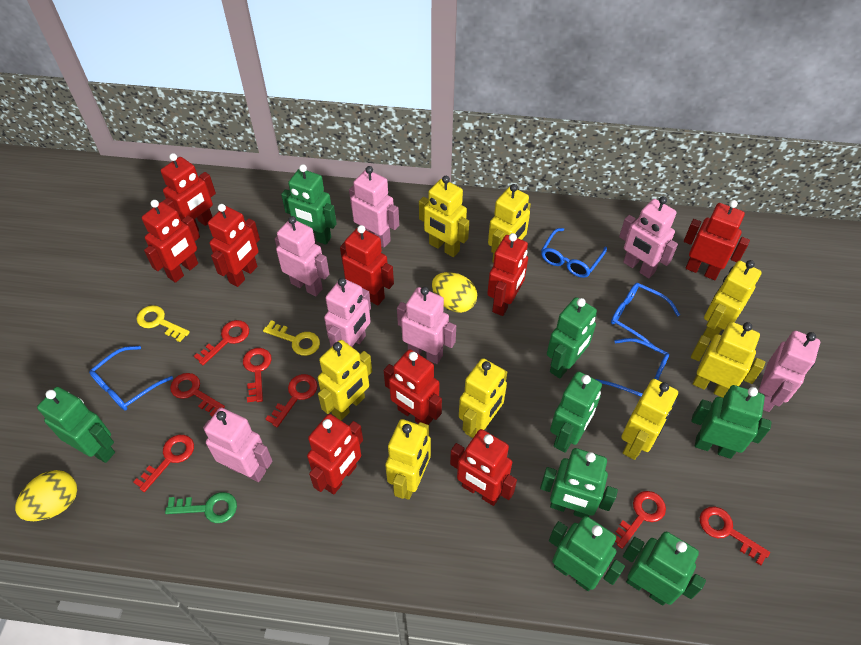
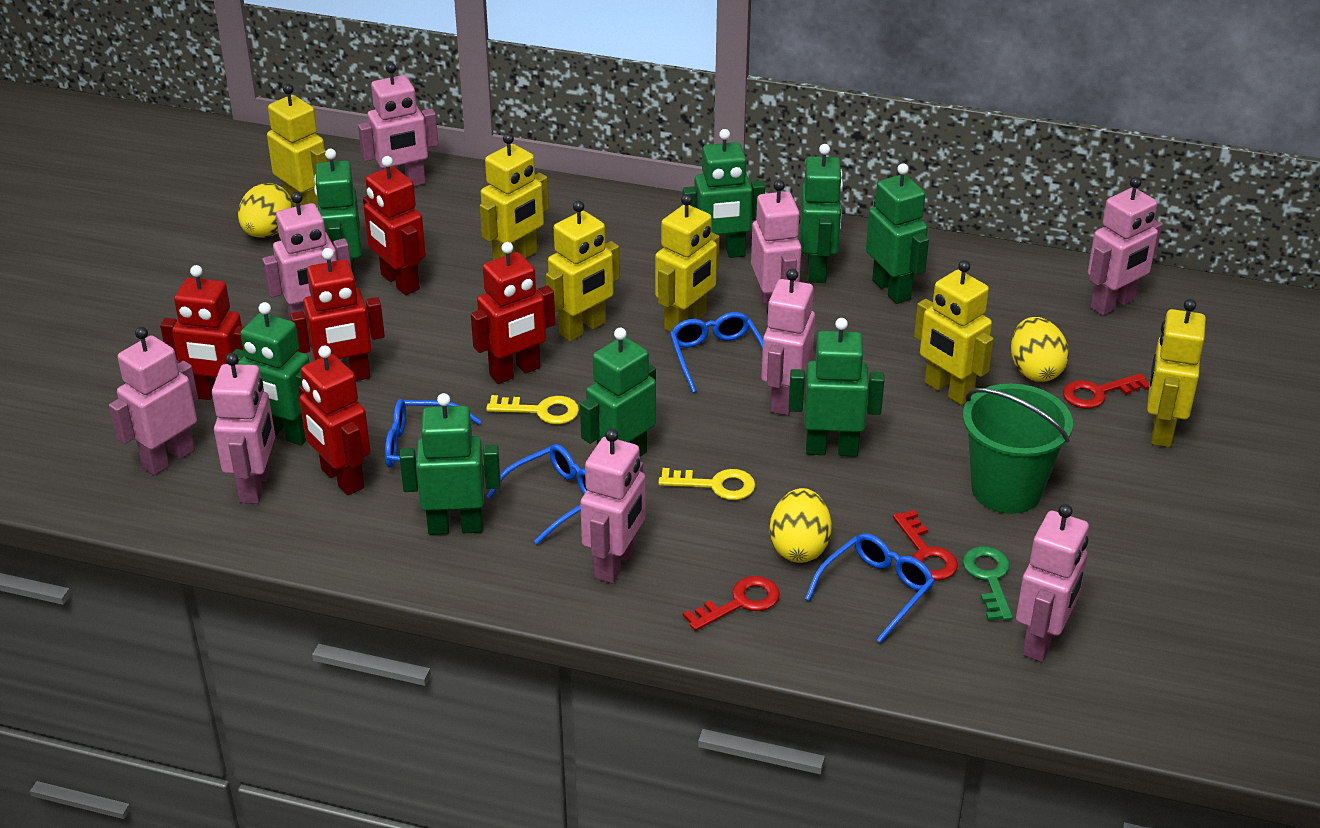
green bucket: none = 0 -> [963,384,1073,514] = 1
pink robot: [203,408,272,482] [275,216,329,296] [324,278,371,348] [349,166,399,247] [397,287,456,364] [619,196,678,278] [759,331,820,412] = 7 -> [109,327,198,475] [212,353,275,504] [262,192,352,321] [358,63,438,186] [580,429,646,583] [751,180,801,311] [762,269,815,415] [1016,504,1089,662] [1088,177,1162,316] = 9
red key: [133,435,194,492] [170,373,225,417] [194,320,249,365] [243,348,272,402] [265,374,318,427] [612,491,666,549] [700,507,770,565] = 7 -> [683,576,780,631] [893,510,958,581] [1063,373,1149,409] = 3
red robot: [142,200,200,283] [161,153,216,231] [208,204,260,287] [307,414,363,495] [340,225,394,305] [384,349,442,425] [450,429,517,506] [487,233,528,316] [684,200,750,280] = 9 -> [160,265,244,400] [290,248,385,381] [299,345,371,495] [363,156,426,295] [471,242,555,384] = 5
yellow egg: [15,470,77,521] [432,272,477,313] = 2 -> [238,183,293,238] [770,488,832,563] [1011,317,1069,382] = 3
yellow robot: [318,340,372,420] [385,419,431,500] [419,176,469,257] [459,358,507,438] [488,184,531,263] [621,379,678,460] [691,322,765,398] [703,260,762,341] = 8 -> [267,84,327,209] [480,133,549,260] [546,201,620,342] [655,194,719,332] [914,260,994,405] [1147,299,1206,447] = 6

